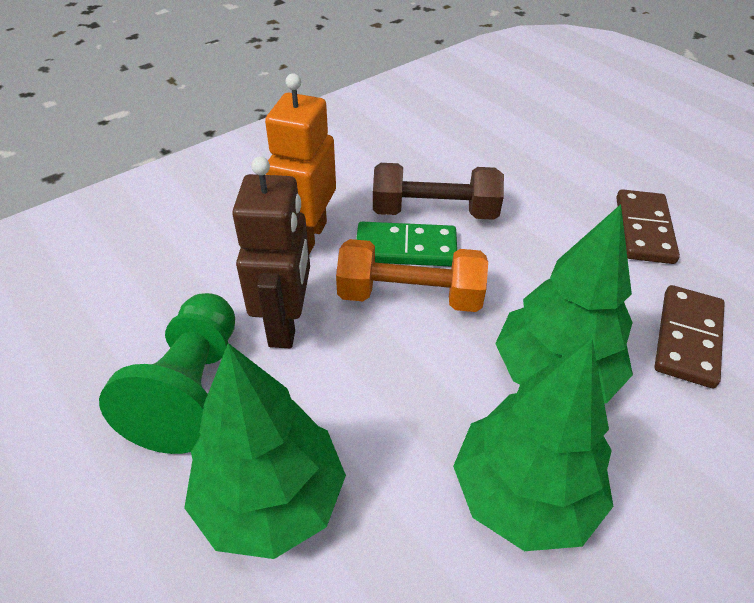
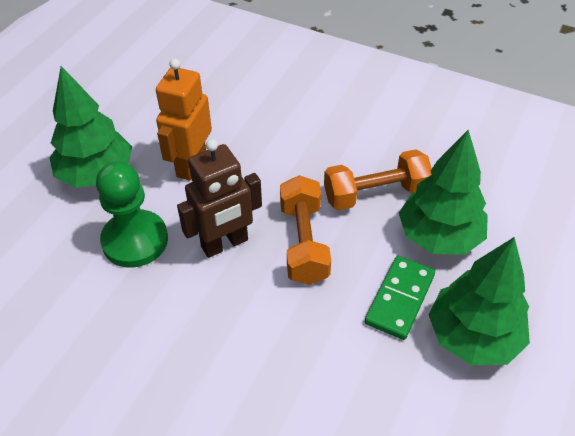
brown domino: [616,189,680,264] [654,285,725,389] = 2 -> none = 0
brown dumbbell: [373,163,504,220] = 1 -> none = 0
orange dumbbell: [336,239,488,312] = 1 -> [280,175,331,285] [324,149,432,210] = 2

